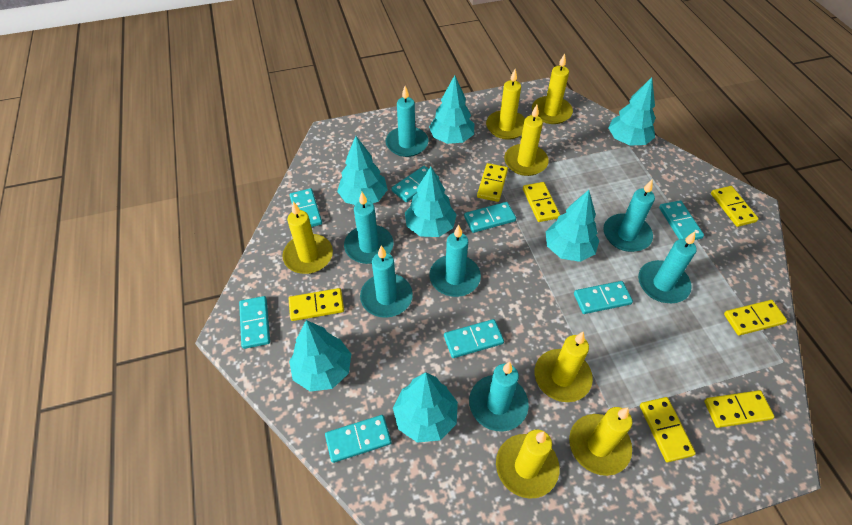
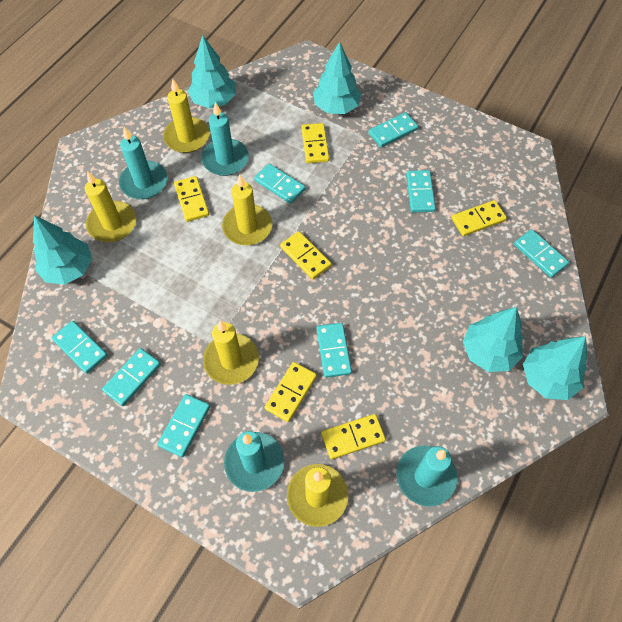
turquoise candle: [344,192,393,264] [360,246,413,318] [386,86,428,157] [429,225,481,297] [469,362,529,432] [603,180,655,252] [638,231,697,303] = 7 -> [119,127,167,199] [201,102,249,176] [224,431,284,492] [396,445,457,507] = 4
turquoise tree: [289,320,351,392] [337,136,388,205] [393,372,458,443] [405,167,457,237] [429,75,474,144] [545,190,599,262] [608,77,656,145] = 7 -> [33,215,92,285] [188,35,236,108] [313,42,361,114] [463,307,523,372] [523,336,587,400] = 5
yellow candle: [282,202,333,274] [486,69,525,140] [496,429,560,499] [504,105,549,176] [532,54,573,124] [535,332,593,402] [569,407,632,476] = 7 -> [85,171,136,242] [163,79,210,153] [203,320,259,385] [222,174,272,245] [287,464,348,527] = 5
yellow domino: [289,288,344,321] [477,163,508,202] [523,182,560,222] [640,397,696,462] [704,390,775,428] [711,186,759,227] [724,300,787,336] = 7 -> [174,176,209,222] [265,362,317,422] [280,231,331,280] [301,123,329,163] [321,414,386,459] [452,200,507,236] = 6

